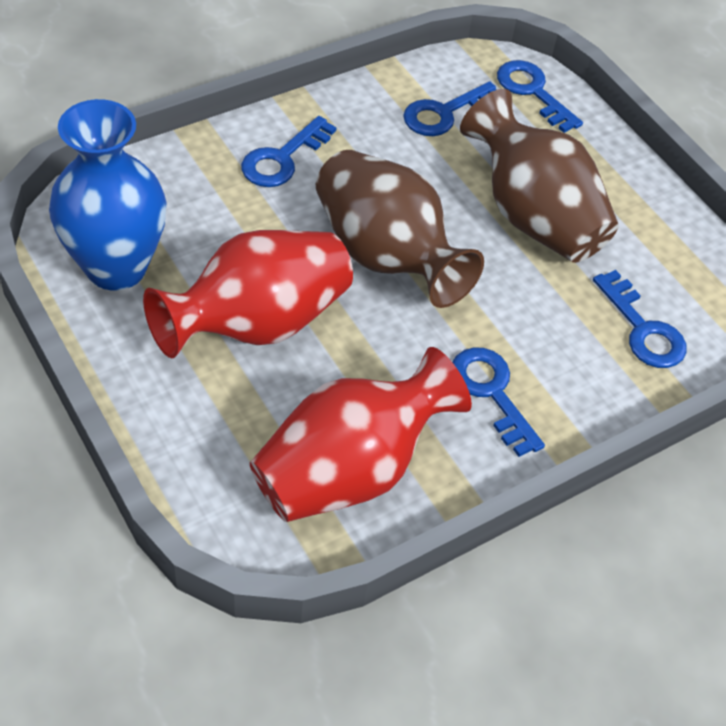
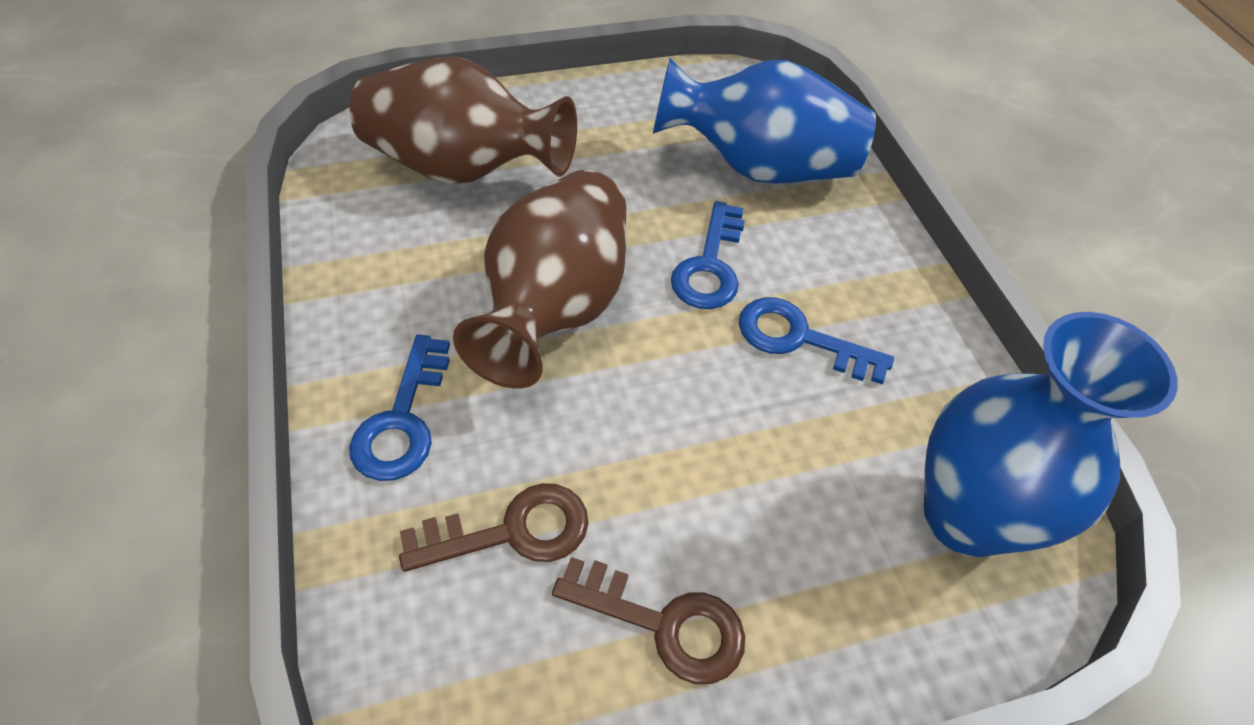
blue key: [241,116,337,187] [403,81,497,136] [452,347,545,457] [497,60,583,133] [593,270,687,368] = 5 -> [349,335,450,481] [671,201,745,309] [739,297,894,384] = 3
blue vase: [49,99,166,291] = 1 -> [653,58,876,184] [924,312,1178,557] = 2
brown key: none = 0 -> [399,483,588,572] [552,557,745,684] = 2
red vase: [143,230,353,359] [250,347,472,522] = 2 -> none = 0

